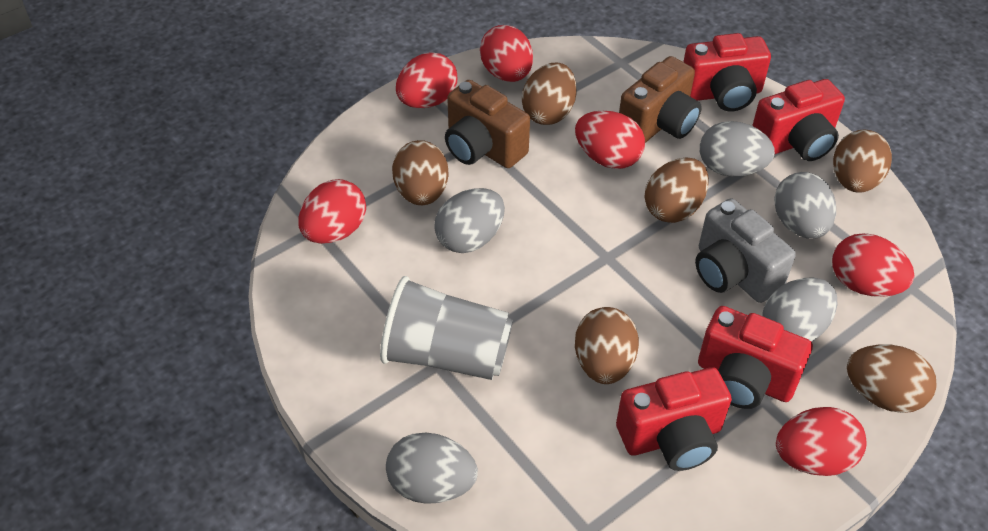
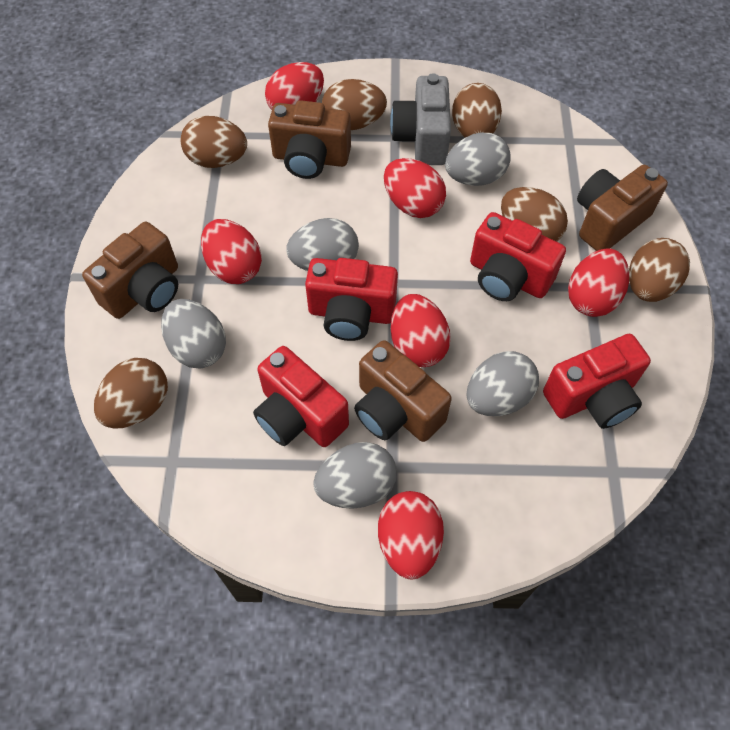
brown camera: [445,80,530,168] [619,56,702,143] = 2 -> [82,222,178,319] [268,100,351,179] [354,340,452,442] [577,165,668,251] = 4
grey cup: [380,276,513,380] = 1 -> none = 0

